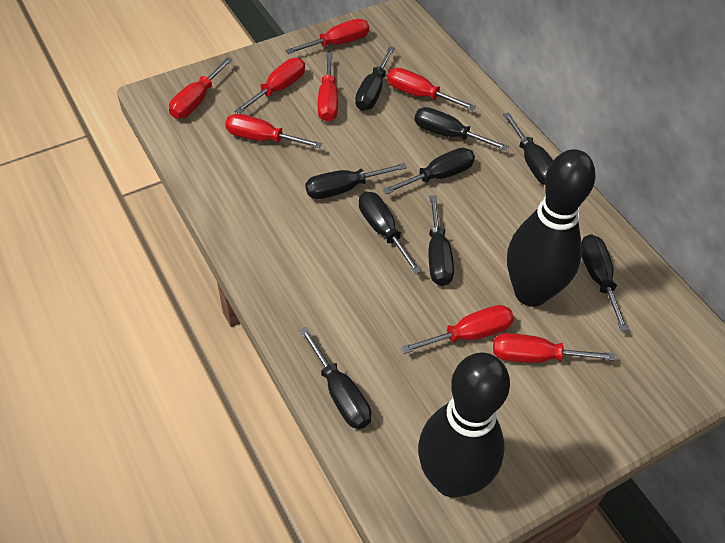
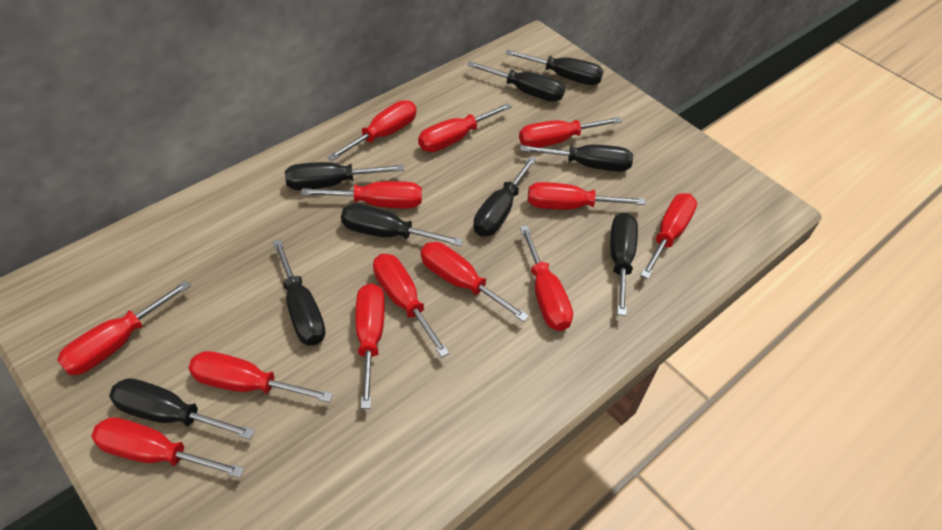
black bowling pin: [418,353,510,497] [507,149,596,307] = 2 -> none = 0
red screwdriver: [169,57,233,118] [225,114,323,149] [234,58,305,114] [285,19,369,54] [318,53,338,122] [387,68,476,111] [401,305,514,354] [493,333,616,363] = 8 -> [57,280,191,375] [91,417,244,478] [188,351,333,403] [301,181,422,208] [327,100,417,161] [356,283,385,409] [373,254,450,357] [418,103,512,152] [421,242,529,322] [519,117,622,148] [520,225,573,331] [528,182,646,209] [641,193,697,279] = 13

